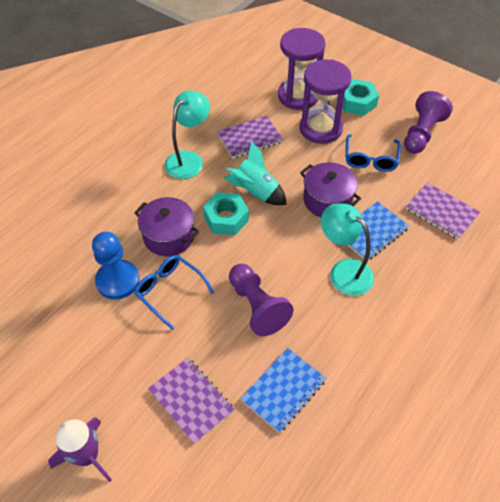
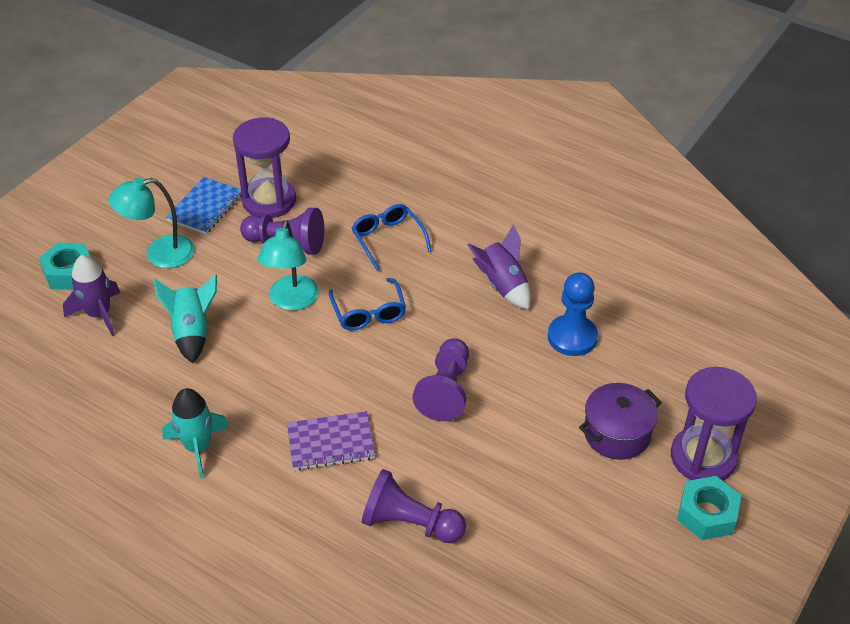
blue notebook: [240,348,326,433] [348,201,409,260] = 2 -> [166,177,242,234] = 1
purple notebook: [148,358,235,444] [217,116,283,158] [406,182,480,240] = 3 -> [287,411,375,471] = 1
purple pawn: [229,264,293,336] [404,91,453,154] = 2 -> [240,208,324,255] [362,469,466,543] [413,338,469,421] = 3
purple pot: [134,197,199,256] [300,162,361,217] = 2 -> [579,383,662,460] = 1
purple rocket: [48,417,112,482] = 1 -> [63,255,121,336] [467,224,531,310] = 2
turquoise rocket: [224,141,287,205] = 1 -> [153,274,217,363] [162,388,230,478] = 2

